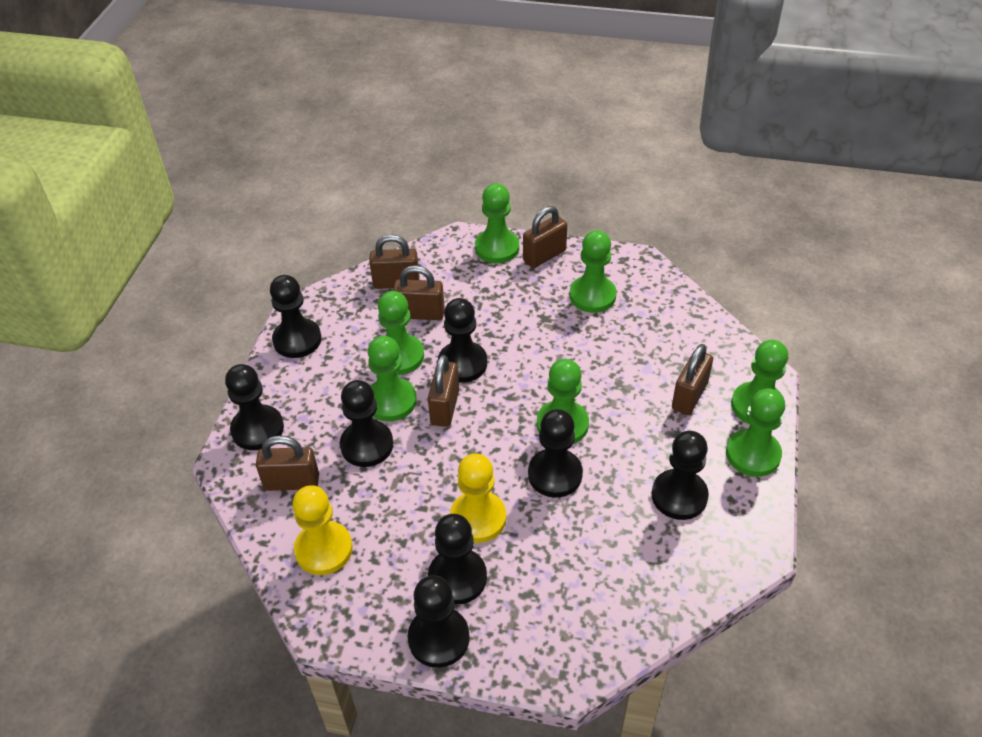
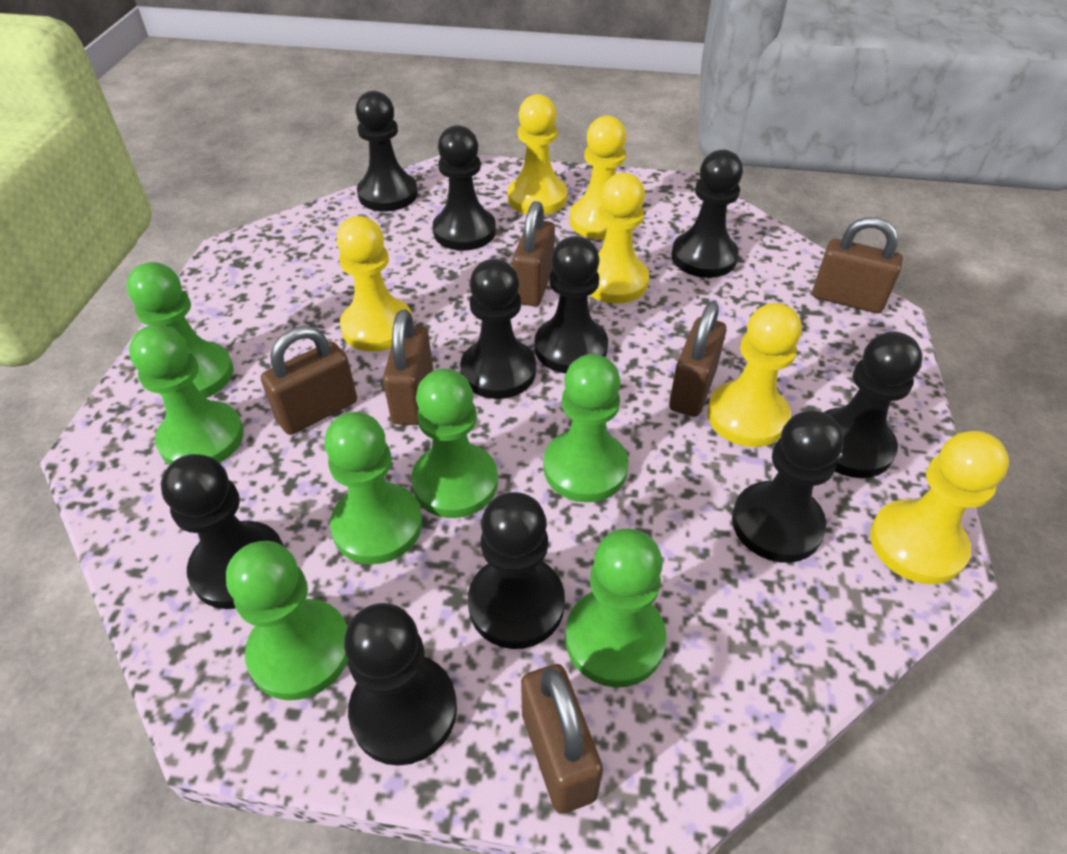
black pawn: [225,364,284,450] [270,275,322,358] [340,380,393,467] [408,575,470,668] [428,514,487,605] [438,298,487,383] [528,409,583,498] [652,431,709,520] = 8 -> [161,454,284,609] [344,603,457,766] [356,91,418,211] [433,125,496,250] [460,259,536,399] [468,492,565,649] [535,236,608,374] [672,150,743,278] [732,410,844,563] [824,331,922,478] = 10
yellow pawn: [292,485,353,575] [450,454,506,543] = 2 -> [336,216,413,352] [507,94,567,215] [569,116,626,240] [590,173,649,304] [707,303,802,447] [870,431,1009,584] = 6

